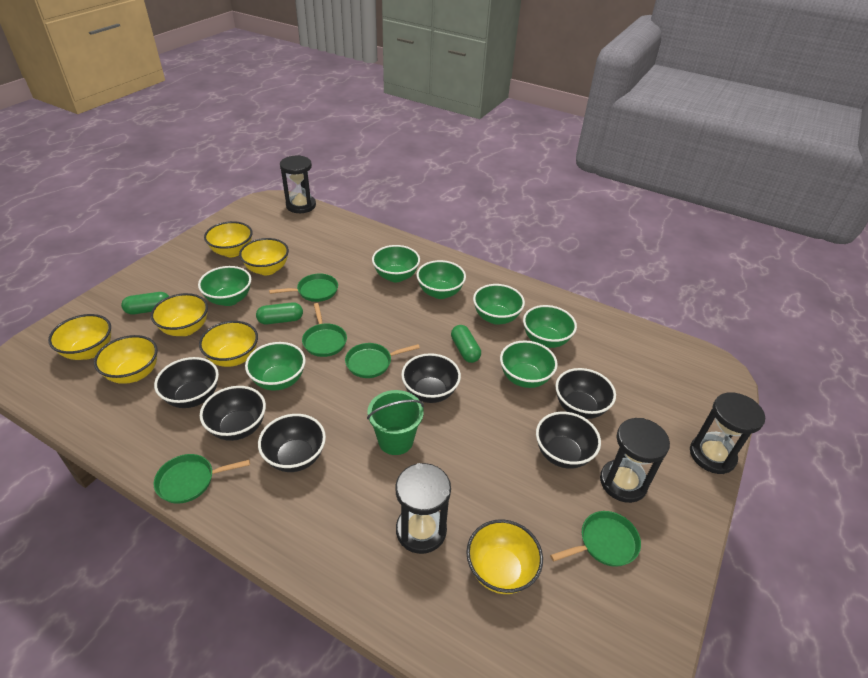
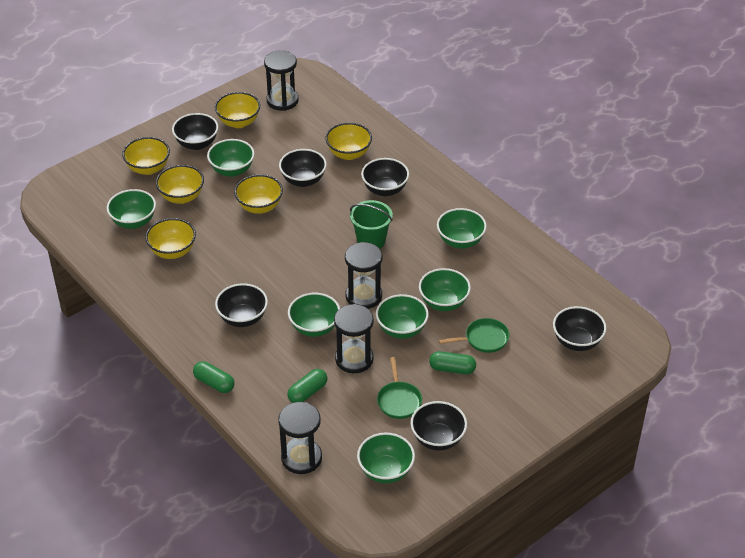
green pan: [154,454,250,504] [269,274,338,302] [302,303,347,357] [345,343,420,378] [550,511,641,567] = 5 -> [377,357,422,419] [439,318,510,353] = 2
yellow bowl: [48,314,111,360] [94,335,158,384] [151,293,208,336] [199,321,258,367] [204,221,253,257] [239,238,289,275] [466,519,543,594] = 7 -> [122,137,170,175] [145,218,196,259] [156,165,204,204] [215,92,260,128] [234,175,283,214] [326,123,372,160] = 6

